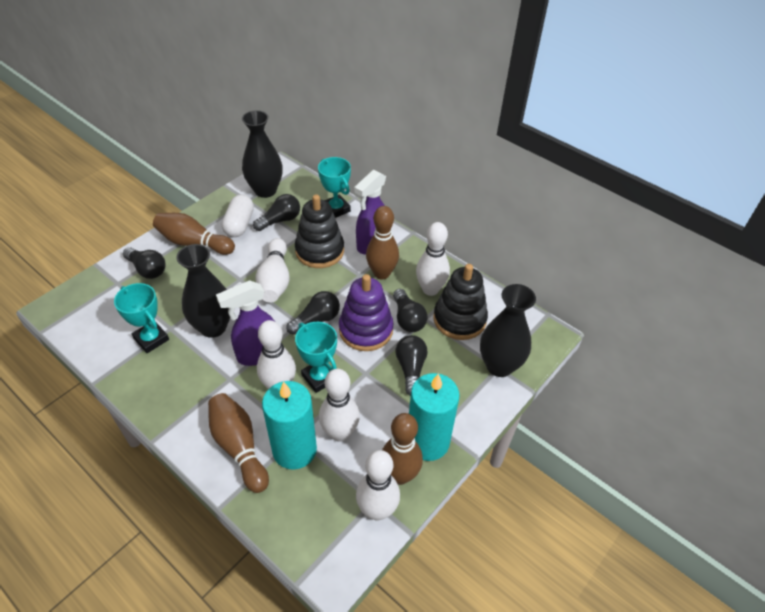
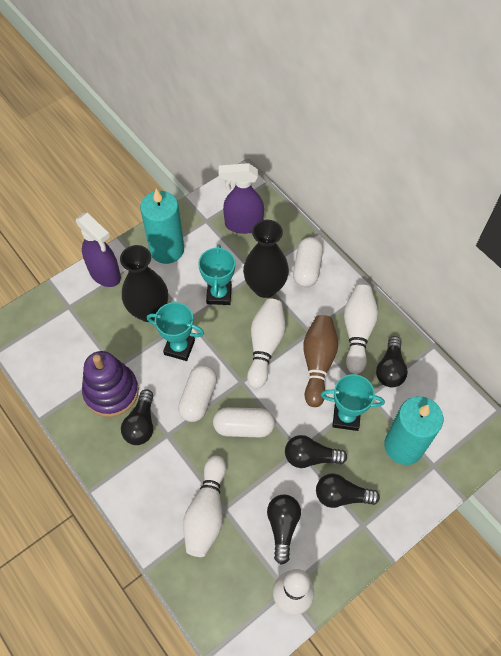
black stacking toy: [295,194,344,268] [433,264,488,340] = 2 -> none = 0
black vase: [176,244,230,338] [242,110,283,198] [480,284,536,377] = 3 -> [120,245,168,322] [243,220,289,298] = 2
brown bowling pin: [153,213,235,255] [208,393,269,493] [366,206,399,280] [382,413,423,485] = 4 -> [303,315,338,407] = 1
white bowling pin: [255,238,289,303] [257,320,296,389] [319,369,360,442] [356,450,400,520] [416,222,450,296] = 5 -> [183,455,226,557] [247,299,285,388] [273,569,314,615] [344,285,378,374] = 4
white capsule: [222,194,254,237] = 1 -> [178,365,217,422] [213,407,275,437] [293,237,323,287] = 3

